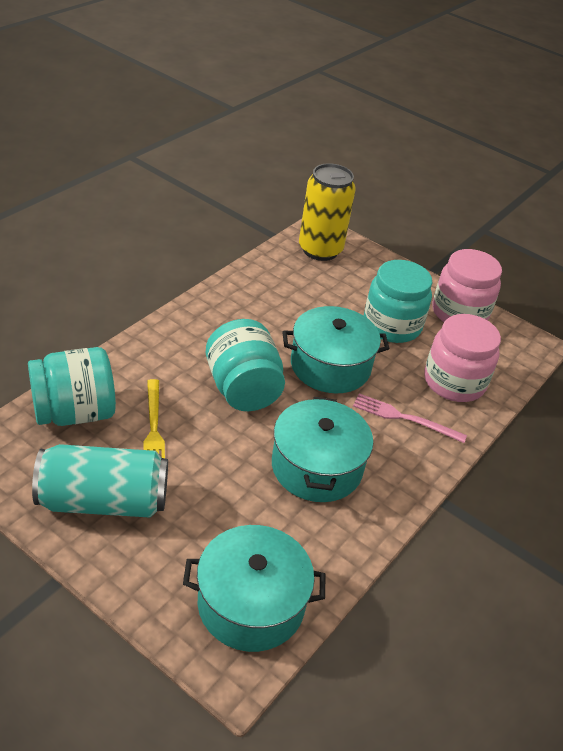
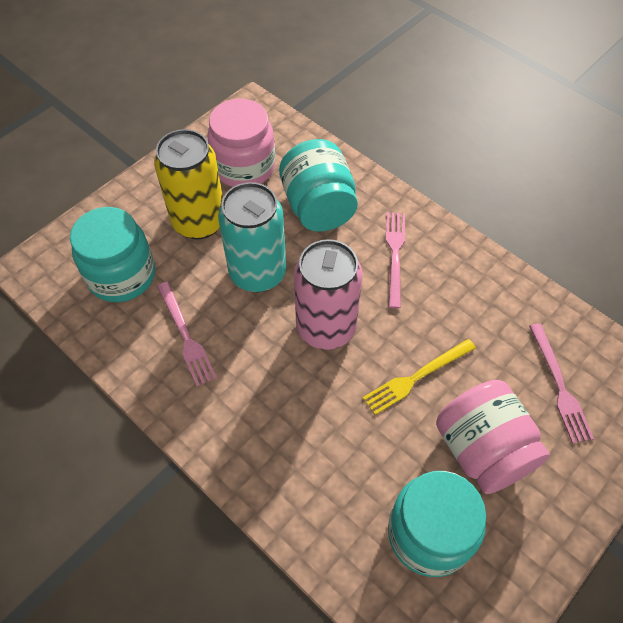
pink can: none = 0 -> [294,239,363,350] = 1
pink fork: [353,393,467,443] = 1 -> [157,282,217,386] [386,212,405,309] [529,323,594,444] = 3
turquoise pot: [183,525,325,652] [272,397,373,502] [282,306,389,393] = 3 -> none = 0

